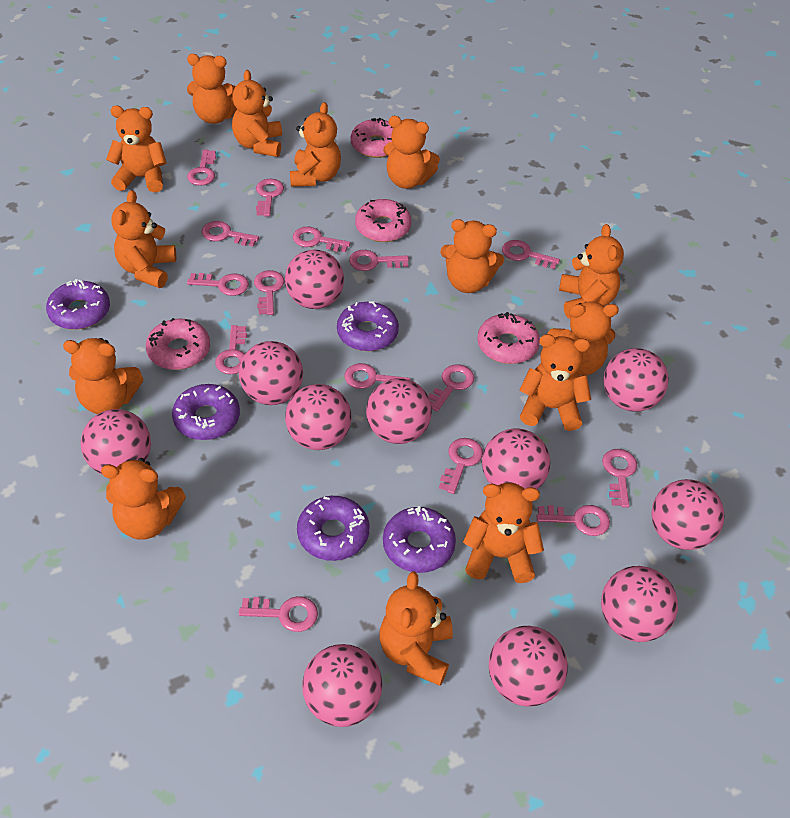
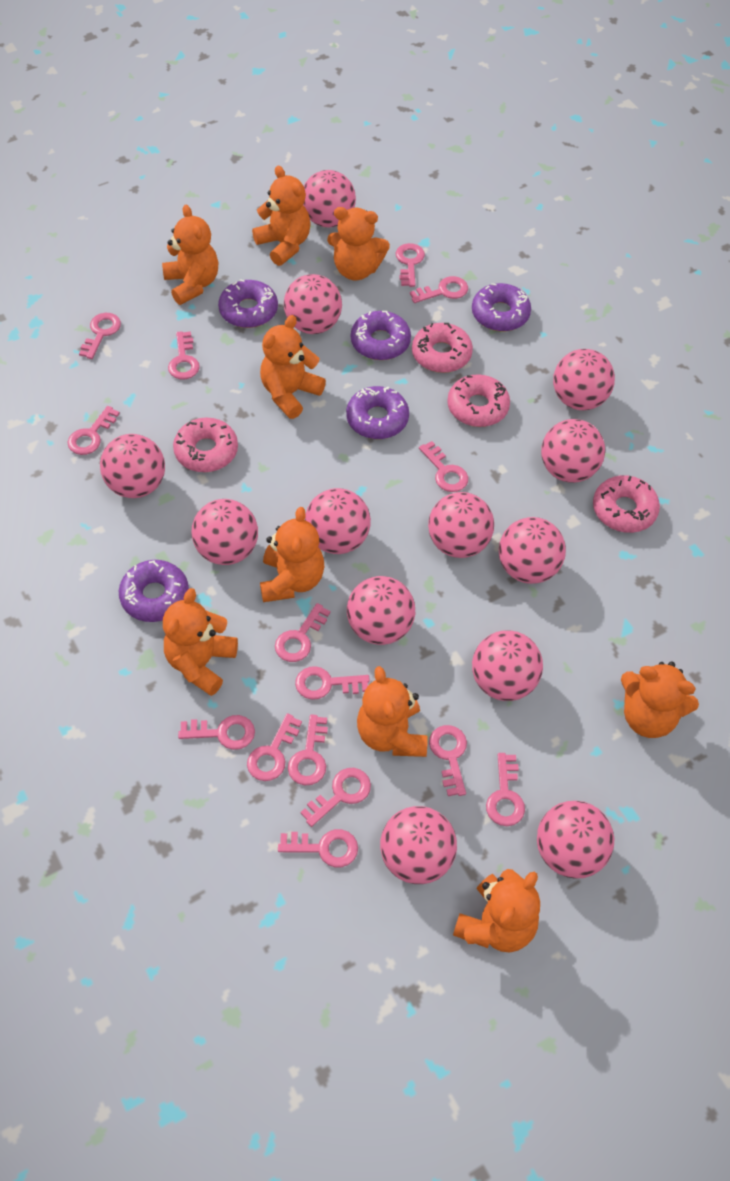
orange teddy bear: [63,338,143,414] [101,458,186,540] [106,106,166,193] [111,190,176,288] [187,54,237,124] [232,70,282,157] [290,102,341,187] [379,571,453,686] [383,116,440,189] [440,219,504,293] [463,483,544,583] [519,334,591,431] [548,301,619,376] [559,224,624,319] = 14 -> [162,205,218,305] [163,588,238,696] [252,166,311,266] [260,315,326,419] [260,507,324,602] [327,207,390,280] [357,666,428,757] [453,869,540,952] [621,662,699,738] = 9
pink ball: [81,409,151,474] [239,341,303,405] [285,250,344,309] [285,384,352,450] [302,644,382,727] [366,378,432,444] [482,429,550,489] [489,626,568,707] [601,566,678,642] [603,348,669,412] [651,479,725,550] = 11 -> [100,434,165,498] [192,499,258,565] [284,274,342,334] [303,170,356,227] [305,488,371,554] [347,576,415,645] [380,806,457,884] [428,492,494,558] [472,630,543,701] [499,517,566,584] [537,801,614,879] [541,419,605,483] [553,349,615,410] = 13

